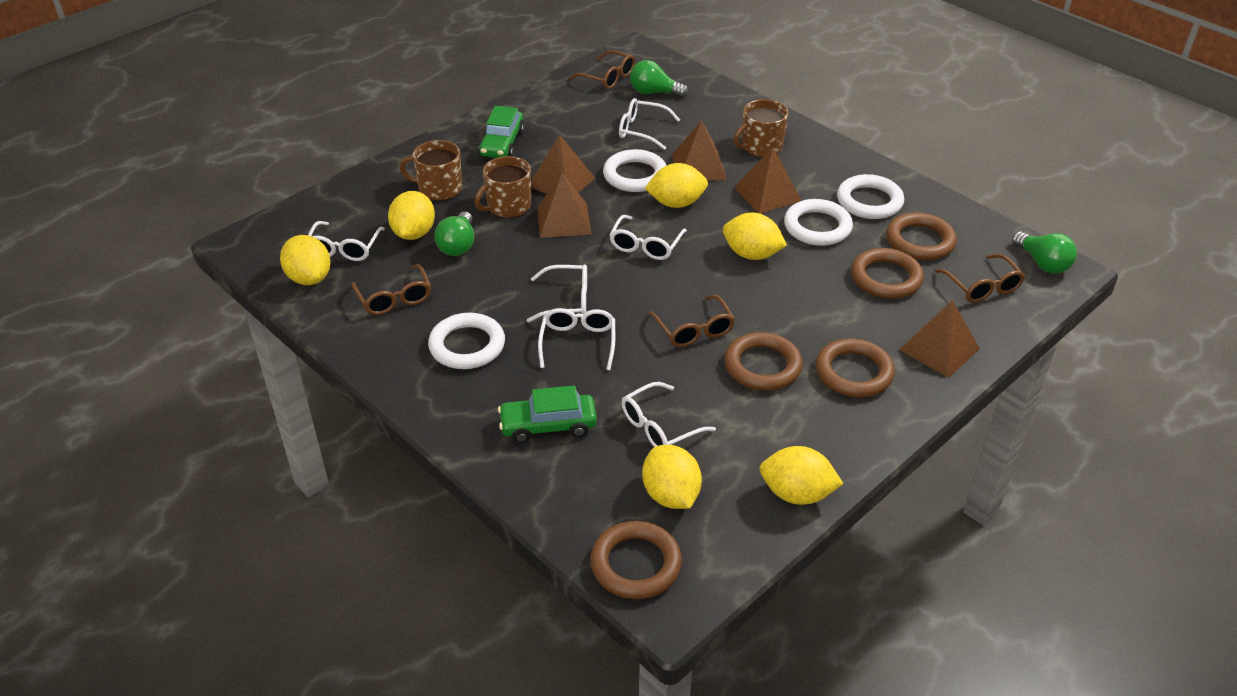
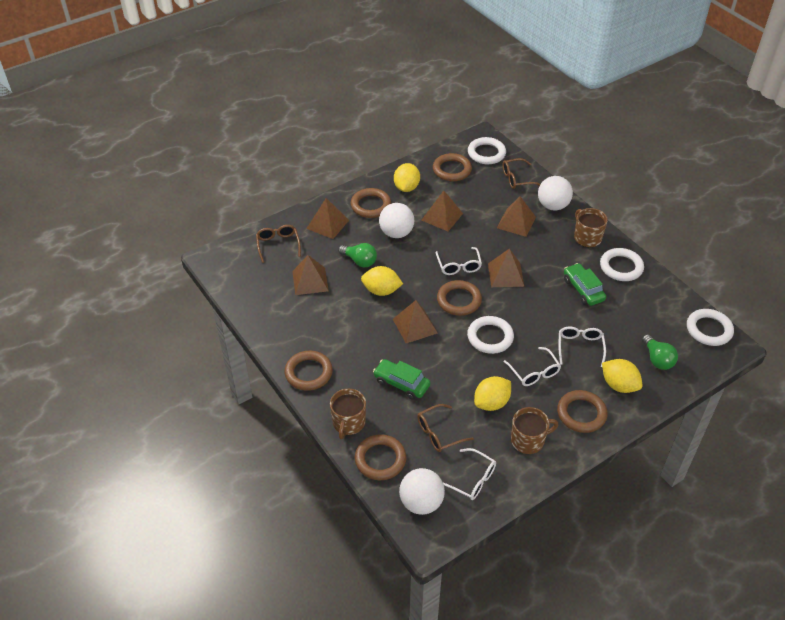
brown glasses: [351,264,431,315] [569,50,635,89] [648,295,735,347] [935,254,1025,303] = 4 -> [256,225,301,263] [417,404,474,452] [503,158,540,189] = 3
brown pyramid: [531,135,595,194] [537,173,591,238] [672,120,726,181] [734,147,802,214] [899,300,980,378] = 5 -> [292,255,329,295] [306,198,349,239] [393,300,438,343] [421,191,463,231] [488,248,524,287] [497,196,536,237] = 6
brown ring: [590,521,682,599] [724,332,803,391] [816,338,895,398] [851,248,924,299] [886,213,957,260] = 5 -> [285,351,333,391] [351,188,391,218] [355,434,406,480] [433,153,472,181] [437,280,482,316] [557,390,608,433] = 6
green light bulb: [434,211,474,256] [630,60,688,97] [1012,231,1077,273] = 3 -> [338,243,377,268] [642,334,678,370] = 2
white ball: none = 0 -> [379,203,414,238] [399,468,445,515] [538,176,573,211] = 3
white glasses: [308,221,385,261] [527,264,587,322] [538,308,615,370] [610,215,687,260] [619,98,680,150] [622,382,716,447] = 6 -> [436,247,482,275] [443,448,496,500] [504,347,561,386] [558,326,606,367] = 4
yellow lemon: [280,235,331,285] [388,191,435,240] [642,445,702,509] [645,163,708,208] [723,213,787,260] [759,446,843,505] = 6 -> [361,266,403,296] [394,163,420,192] [474,376,511,411] [602,359,642,393] = 4

